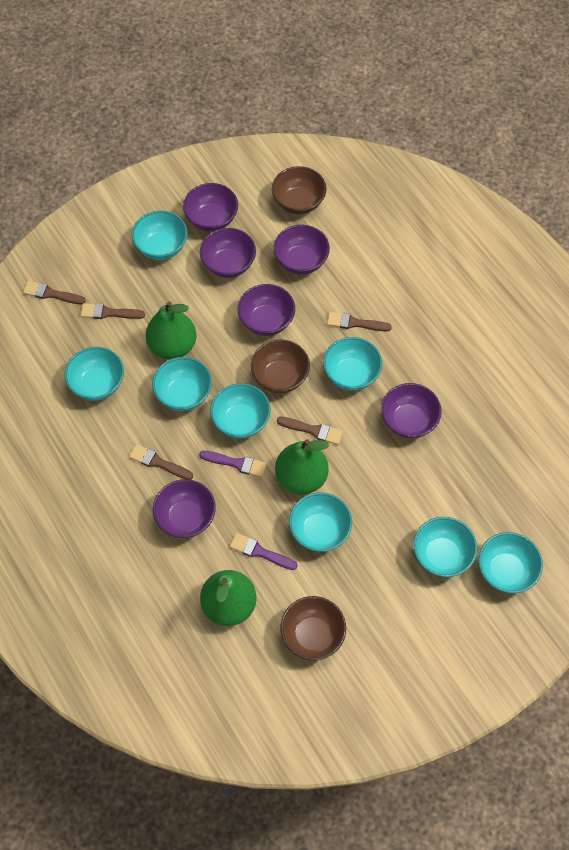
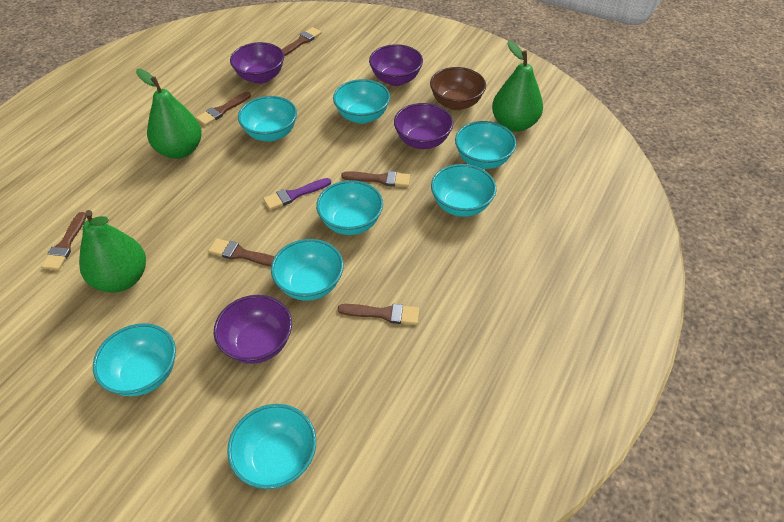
brown bowl: [251,339,310,393] [272,166,327,215] [280,596,346,660] = 3 -> [430,67,486,110] = 1
brown brush: [23,281,86,304] [80,303,145,319] [129,444,193,480] [277,417,343,445] [327,312,392,331] = 5 -> [41,212,86,270] [196,92,251,126] [208,238,275,267] [282,27,322,56] [338,304,420,325] [341,171,410,187] = 6
purple bowl: [153,479,216,538] [183,183,238,232] [200,228,256,278] [238,284,295,336] [273,225,330,275] [381,383,442,438] = 6 -> [214,295,292,364] [230,42,284,84] [369,44,423,86] [394,103,453,149] = 4
purple brush: [199,451,267,477] [230,533,298,570] = 2 -> [263,178,331,210] = 1

